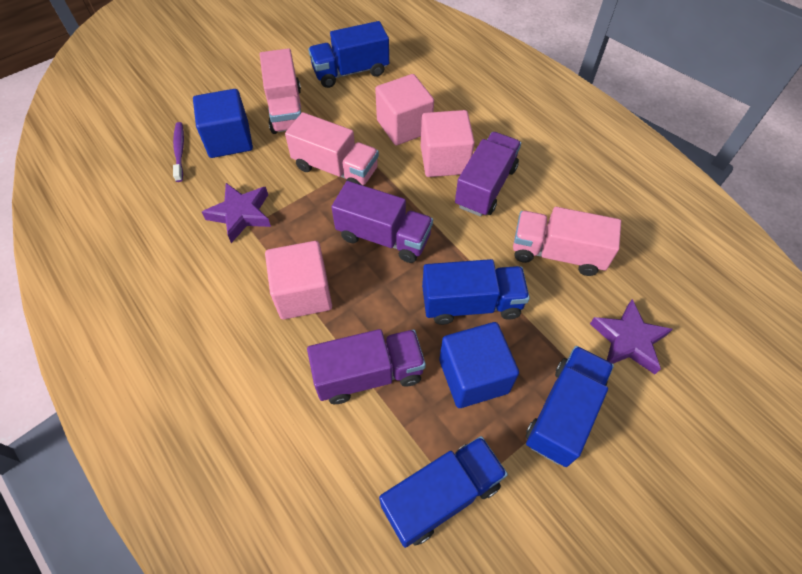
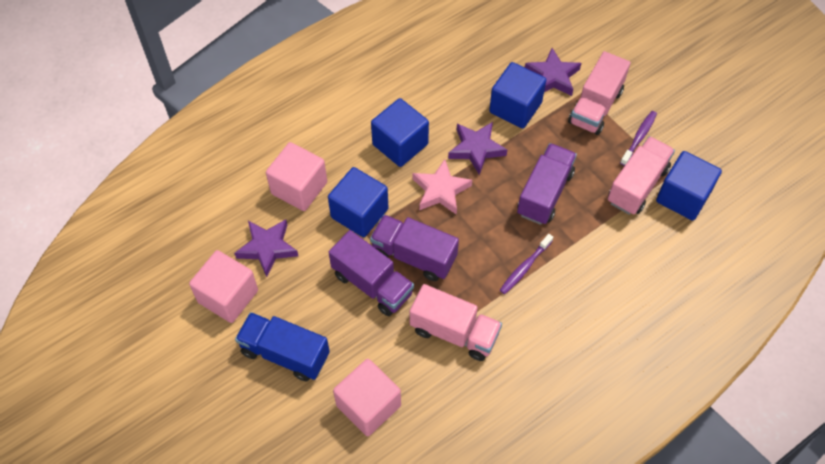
blue cube: [193,89,253,158] [439,322,519,408] = 2 -> [328,167,388,237] [371,98,429,167] [489,62,546,128] [656,151,722,221] = 4
blue truck: [308,21,389,88] [379,436,508,548] [422,259,530,325] [526,346,614,467] = 4 -> [235,312,330,382] = 1
pink star: none = 0 -> [413,159,472,215] = 1
purple star: [202,183,271,243] [590,299,673,375] = 2 -> [234,219,298,277] [448,122,507,175] [525,48,581,96] = 3
purple toothbrush: [173,122,184,182] = 1 -> [500,234,553,294] [620,111,657,166] = 2

